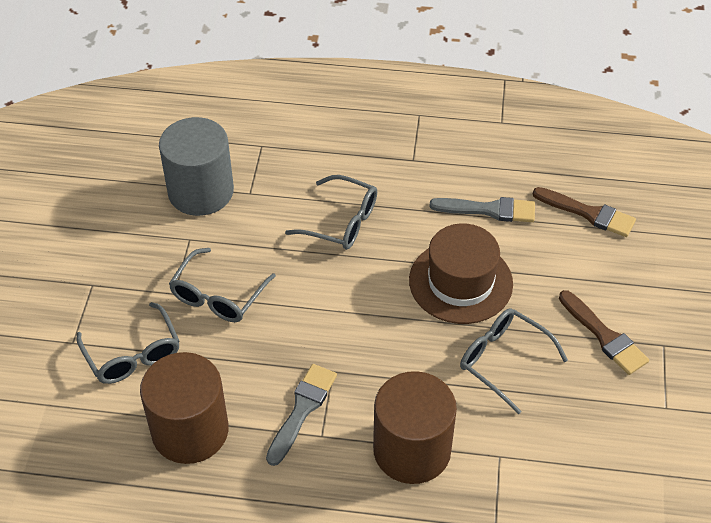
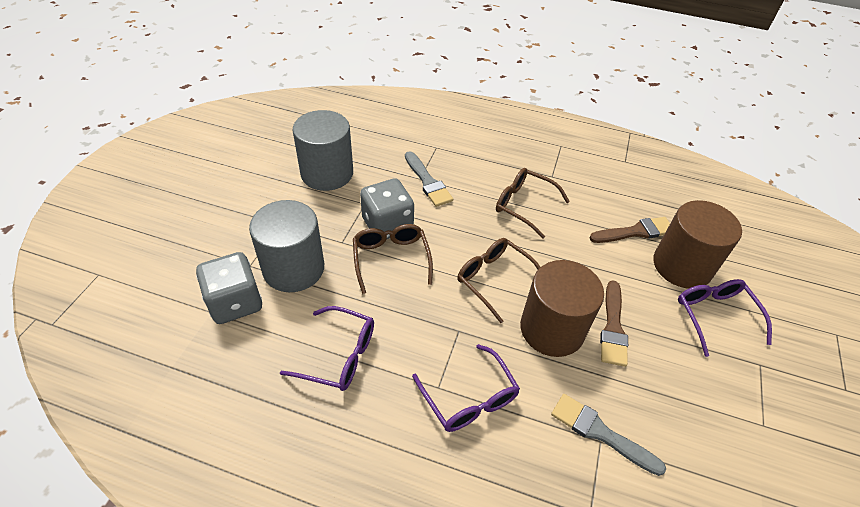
brown glasses: none = 0 -> [353,224,433,294] [457,238,540,323] [496,168,570,239] = 3
brown hat: [409,223,513,324] = 1 -> none = 0
grey cylinder: [159,117,234,216] = 1 -> [249,200,324,292] [293,110,353,191] = 2
grey dice: none = 0 -> [196,252,262,324] [360,178,414,239] = 2
grey glasses: [76,302,180,384] [169,248,276,322] [285,175,377,250] [460,308,568,414] = 4 -> none = 0
purple glasses: none = 0 -> [280,306,374,391] [412,344,520,432] [678,279,772,357] = 3

